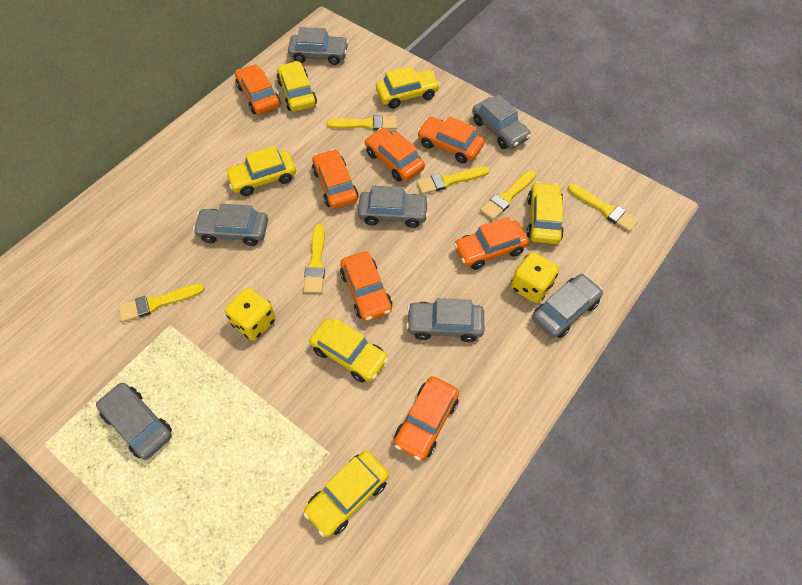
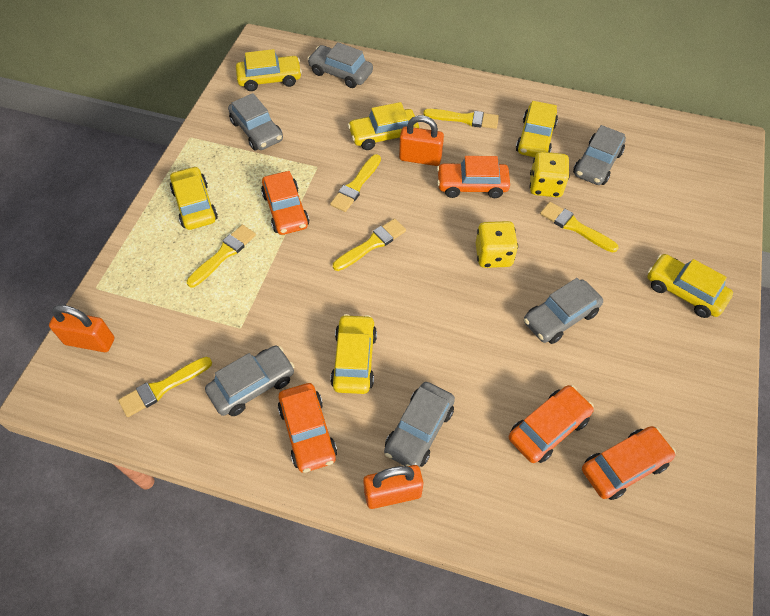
grey car: [96,383,172,460] [193,204,268,246] [288,27,349,65] [358,186,429,228] [406,298,484,342] [472,95,531,149] [532,274,603,338] = 7 -> [205,345,295,416] [228,93,283,151] [308,42,373,88] [384,382,455,467] [524,278,603,344] [573,125,626,185] = 6
orange car: [235,64,281,114] [312,149,358,209] [340,251,392,321] [365,128,425,182] [394,376,459,461] [417,116,484,163] [454,217,529,270] = 7 -> [261,171,309,235] [278,383,337,473] [437,156,510,198] [509,385,594,463] [582,426,676,500] = 5
orange padlock: none = 0 -> [49,305,114,352] [363,465,423,509] [399,115,444,166] = 3

